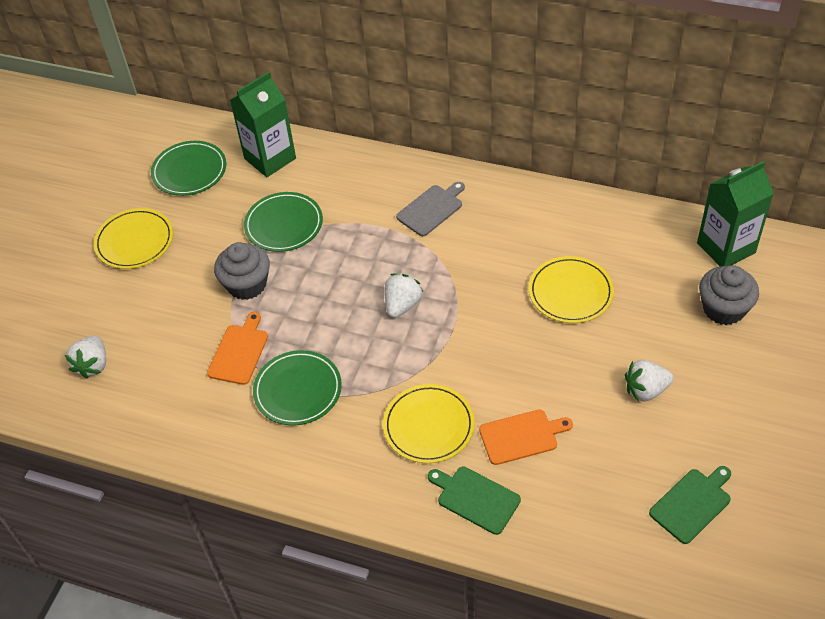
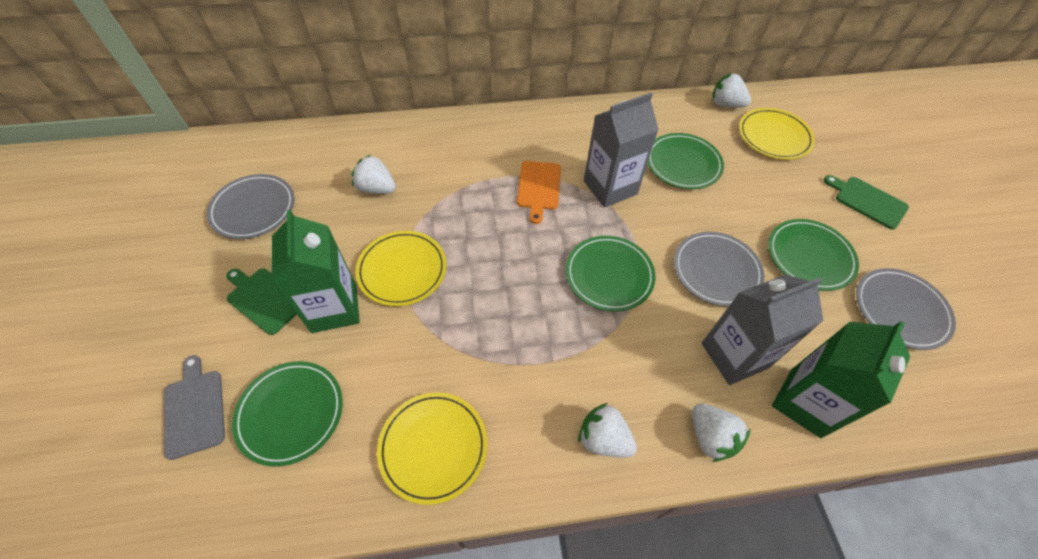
green plate: [151,141,226,196] [244,192,323,252] [253,350,342,426] = 3 -> [232,361,343,467] [566,236,656,312] [648,133,724,189] [768,219,859,291] = 4
grey carton: none = 0 -> [584,93,659,208] [702,274,823,385] = 2
grey cupcake: [214,242,270,300] [699,265,759,325] = 2 -> none = 0
grey plate: none = 0 -> [207,174,294,239] [674,232,764,306] [856,268,956,350] = 3
orange cutting board: [207,312,268,385] [479,410,573,465] = 2 -> [517,161,561,224] = 1
white strawberry: [65,336,106,379] [385,274,423,318] [625,360,674,402] = 3 -> [352,155,396,194] [578,403,637,458] [692,404,751,462] [712,73,751,107] = 4

